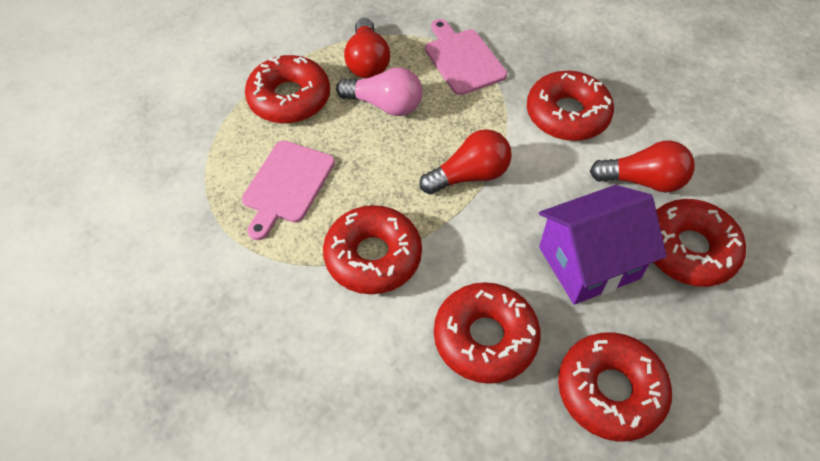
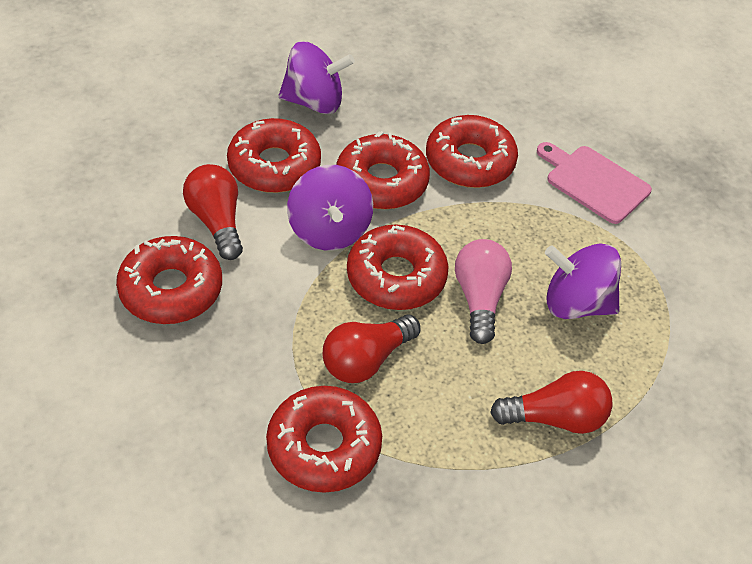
pink cutting board: [242,140,335,240] [425,19,507,95] = 2 -> [537,142,652,224] = 1
purple house: [539,185,667,305] = 1 -> none = 0
purple spinning top: none = 0 -> [279,41,355,114] [287,165,373,250] [545,243,621,319] = 3

